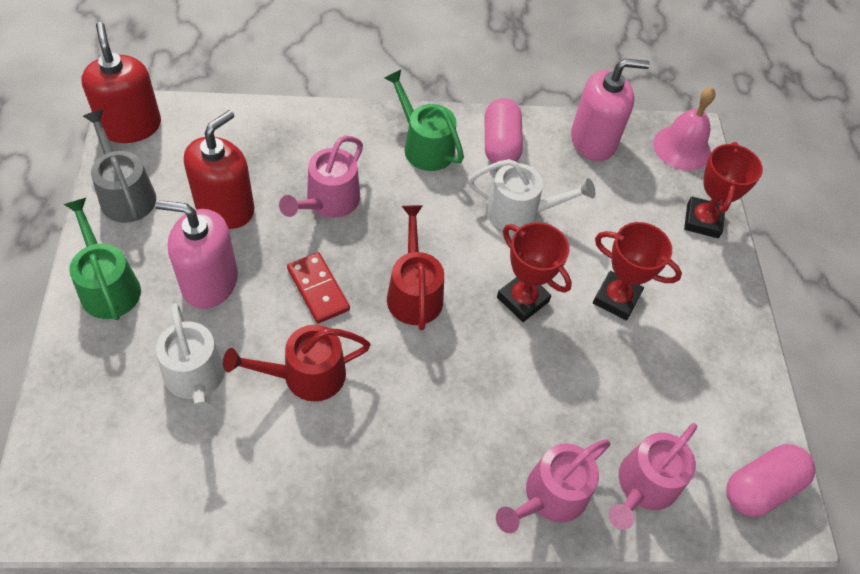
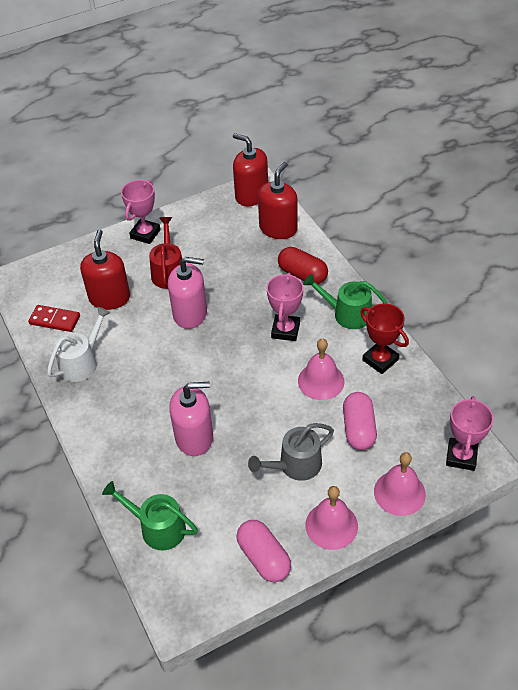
pink bell: [653,87,716,171] = 1 -> [298,338,344,400] [305,486,358,550] [374,452,426,516] = 3
pink trophy: none = 0 -> [121,180,161,244] [267,273,303,341] [446,396,494,471] = 3
pink watering can: [279,136,363,218] [496,439,610,533] [608,423,697,530] = 3 -> none = 0
red capsule: none = 0 -> [278,247,328,284] = 1
red soap dispenser: [82,22,161,143] [184,110,254,229] = 2 -> [80,230,130,310] [233,133,268,206] [258,162,298,239] = 3
red trophy: [497,222,572,322] [593,222,682,320] [684,142,763,238] = 3 -> [360,304,409,374] = 1
red watering can: [223,325,371,402] [387,205,444,330] = 2 -> [149,217,182,289] = 1
white watering can: [156,303,225,425] [468,159,595,232] = 2 -> [47,307,110,382] = 1

